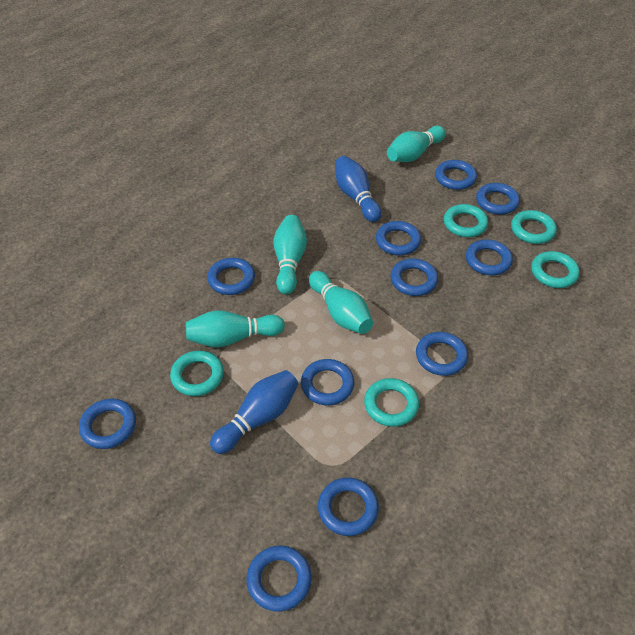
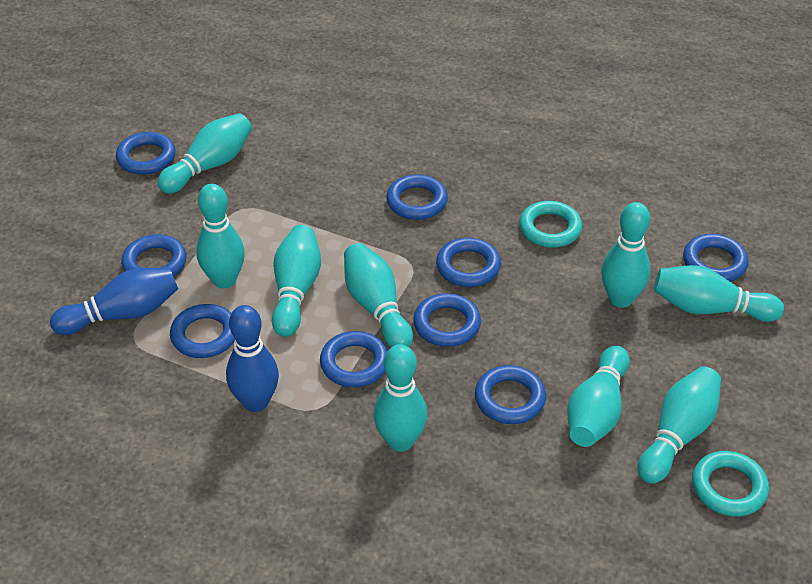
blue ring: [79,398,136,449] [207,258,255,295] [246,546,312,612] [301,359,354,405] [318,478,379,536] [376,221,421,255] [390,259,438,296] [416,332,468,376] [435,160,477,190] [466,239,513,275] [476,183,520,215] = 11 -> [116,132,176,175] [121,234,186,277] [170,304,235,358] [320,331,388,387] [386,174,448,220] [413,293,481,347] [436,237,501,287] [475,365,546,424] [683,234,749,282] = 9
turquoise bowling pin: [186,310,285,348] [274,215,307,294] [309,271,373,334] [387,126,446,162] = 4 -> [157,113,252,194] [196,184,245,289] [272,225,321,337] [344,243,413,347] [374,344,427,452] [567,346,630,447] [601,202,651,308] [638,366,721,484] [654,265,784,322] = 9
turquoise ring: [170,350,224,396] [364,378,419,427] [444,204,488,237] [511,210,557,244] [531,251,580,288] = 5 -> [519,201,582,248] [692,451,769,517] = 2

